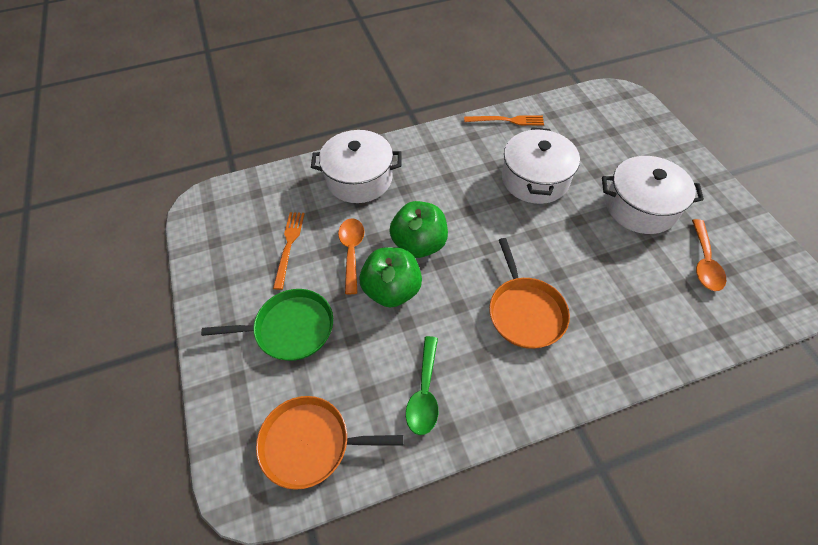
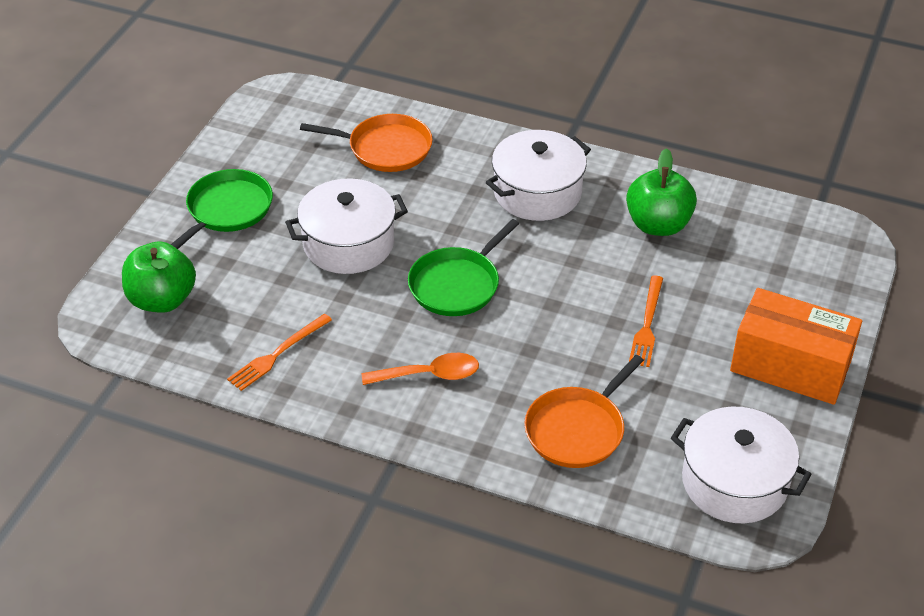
green pan: [201,289,333,361] = 1 -> [171,169,273,249] [408,219,519,316] = 2
green spoon: [406,336,438,435] = 1 -> none = 0
orange box: none = 0 -> [730,288,862,405] = 1
orange spoon: [338,218,364,294] [692,219,726,291] = 2 -> [362,353,479,385] = 1

